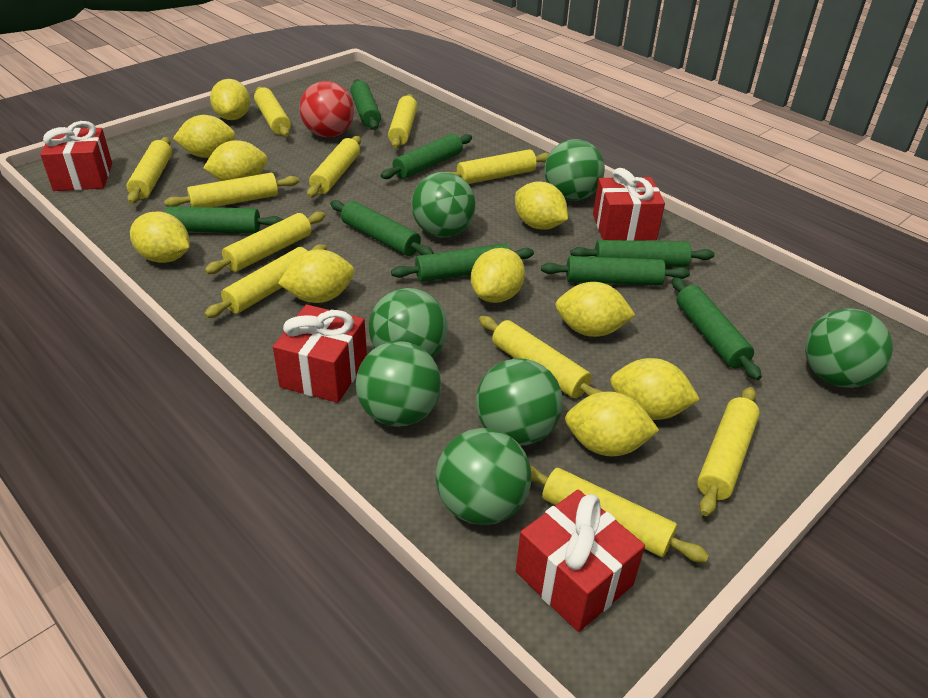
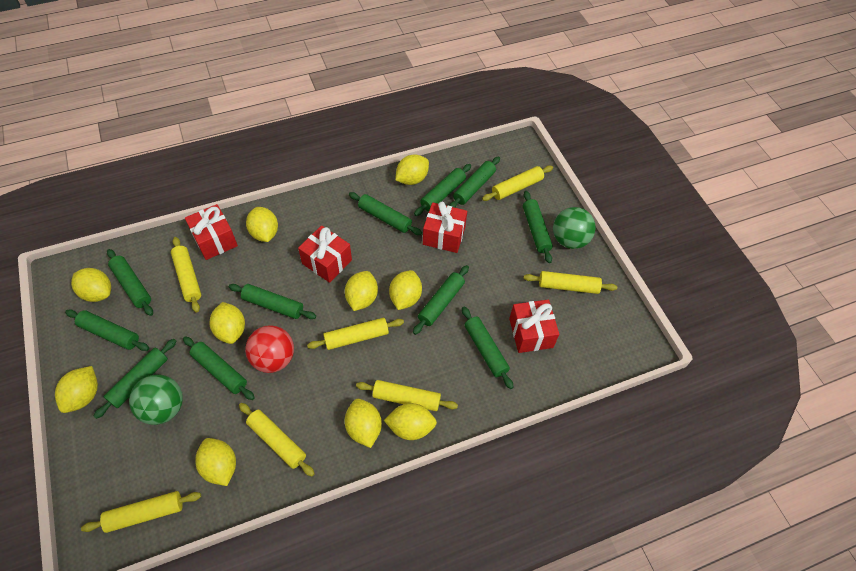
green ball: [356,341,441,427] [369,288,448,358] [411,172,476,238] [436,428,531,525] [476,359,563,446] [544,139,605,201] [805,308,893,388] = 7 -> [129,374,183,425] [553,207,596,249] = 2
green rolling pin: [165,206,283,233] [330,200,434,256] [350,79,381,130] [381,134,472,179] [391,243,534,282] [541,256,690,286] [570,240,715,267] [672,277,762,380] = 8 -> [65,309,149,351] [94,339,176,419] [107,249,153,316] [183,336,255,400] [229,284,316,319] [349,192,422,235] [413,265,469,335] [414,164,471,216] [449,156,500,208] [462,306,513,389] [523,191,553,263] = 11
yellow rolling pin: [126,137,172,204] [164,173,299,207] [204,244,327,318] [205,212,325,274] [254,87,291,137] [307,136,361,198] [388,94,417,148] [448,149,549,184] [479,316,603,398] [530,465,709,562] [697,387,760,516] = 11 -> [81,491,201,533] [171,237,201,313] [239,403,315,477] [307,318,404,350] [356,380,458,411] [482,165,553,201] [523,271,617,294] = 7

